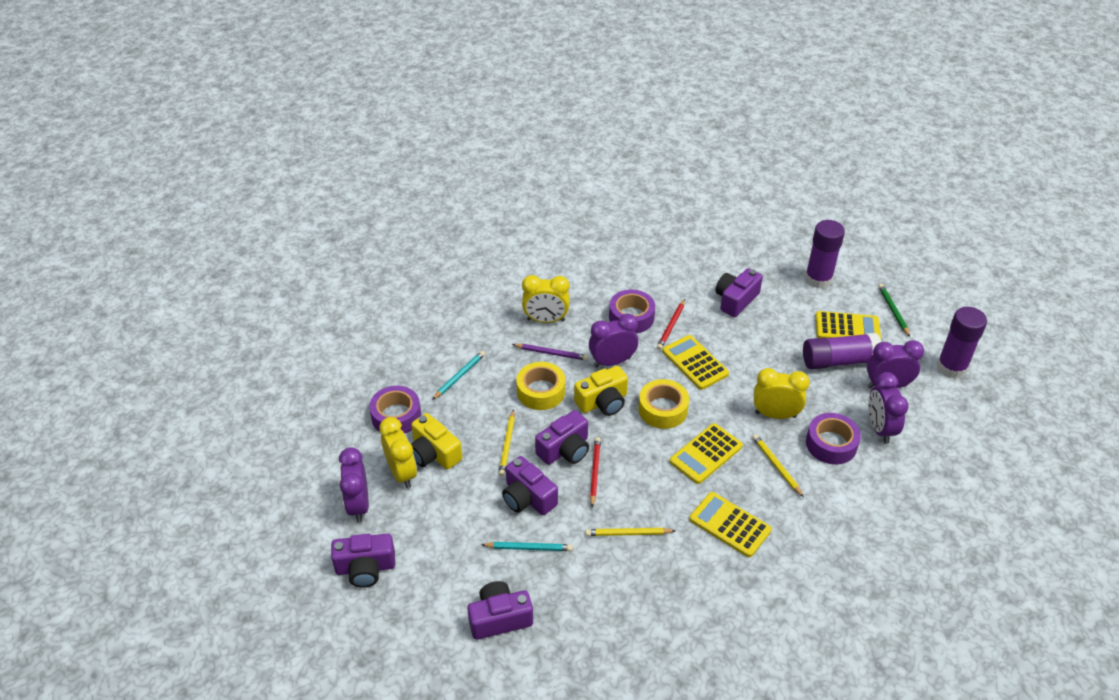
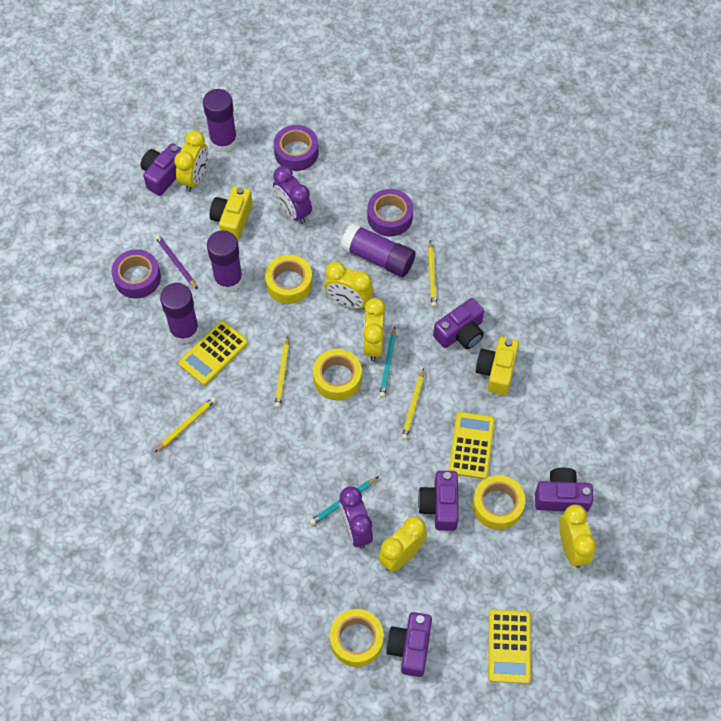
green pencil: [878,284,910,337] = 1 -> none = 0
purple clock: [339,447,369,523] [589,314,638,367] [867,340,924,388] [868,372,908,444] = 4 -> [273,166,312,224] [339,486,373,549] = 2
purple glue stick: [803,333,881,369] [805,220,845,289] [937,307,987,379] = 3 -> [160,283,199,344] [203,89,237,152] [207,230,243,292] [341,223,415,277] = 4
red pencil: [590,437,601,507] [657,299,685,350] = 2 -> none = 0
yellow calculator: [662,335,729,390] [670,423,743,484] [689,492,772,557] [816,311,881,339] = 4 -> [179,321,248,385] [449,412,495,479] [488,609,531,684] = 3
yellow clock: [379,417,417,488] [522,275,570,323] [754,368,810,419] = 3 -> [174,130,208,192] [324,261,373,309] [363,298,386,361] [378,516,427,572] [559,505,596,568] = 5
yellow pencil: [499,409,515,476] [585,528,675,536] [753,434,804,497] = 3 -> [154,397,216,453] [275,336,289,408] [401,368,424,440] [428,240,437,307] = 4
yellow tape: [516,362,565,410] [638,379,689,429] = 2 -> [265,255,313,304] [313,349,362,400] [330,609,384,667] [473,475,525,530] = 4

